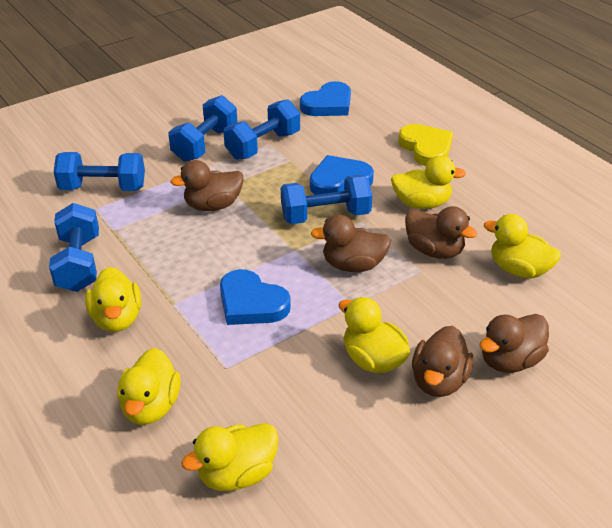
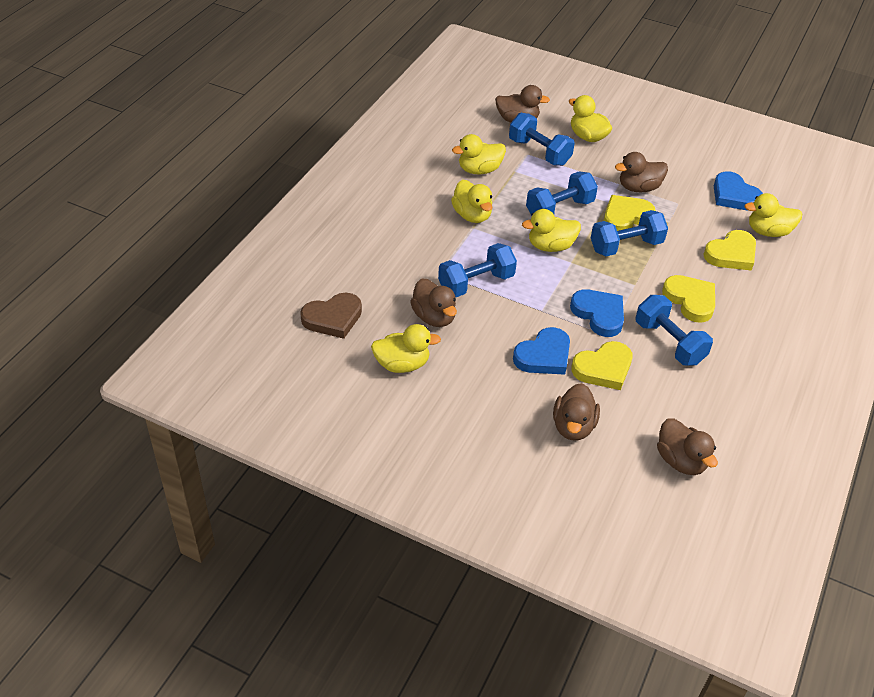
brown heart: none = 0 -> [300,293,362,339] = 1
yellow heart: [398,124,453,166] = 1 -> [571,341,632,390] [604,195,656,231] [662,275,715,323] [703,230,756,271] = 4

